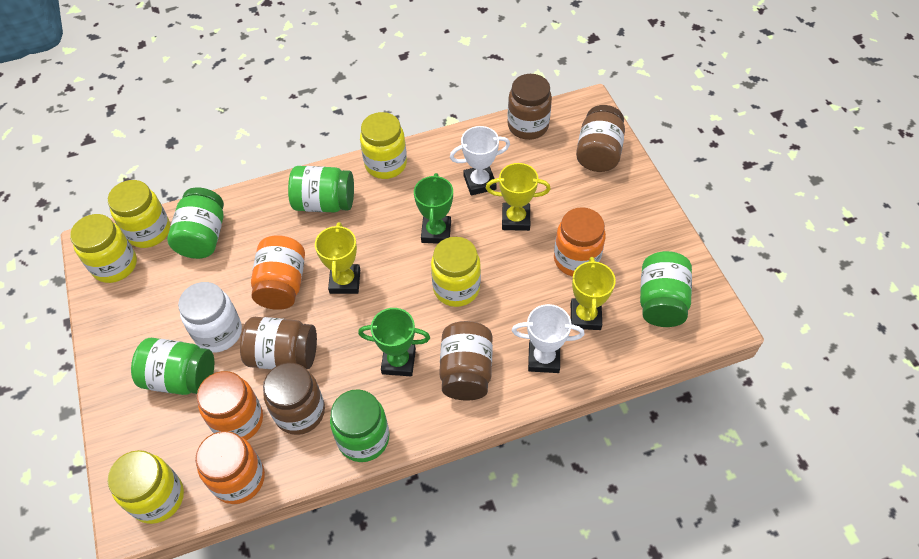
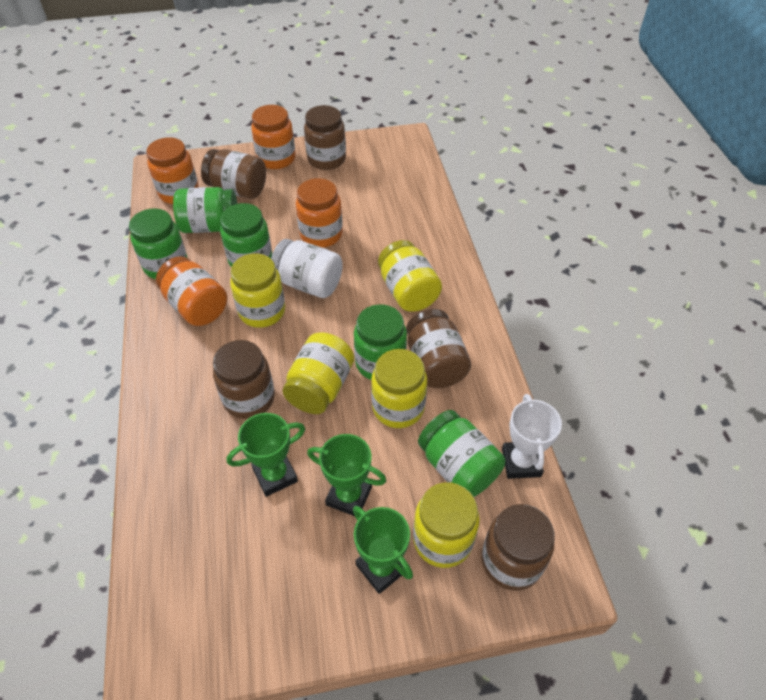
green trophy: [358,308,430,376] [414,173,453,244] = 2 -> [227,413,305,497] [307,434,386,516] [353,506,413,594] = 3
white trophy: [450,126,510,195] [512,304,585,373] = 2 -> [502,394,562,479] = 1
yellow trophy: [315,222,360,294] [486,163,551,231] [571,257,616,330] = 3 -> none = 0

